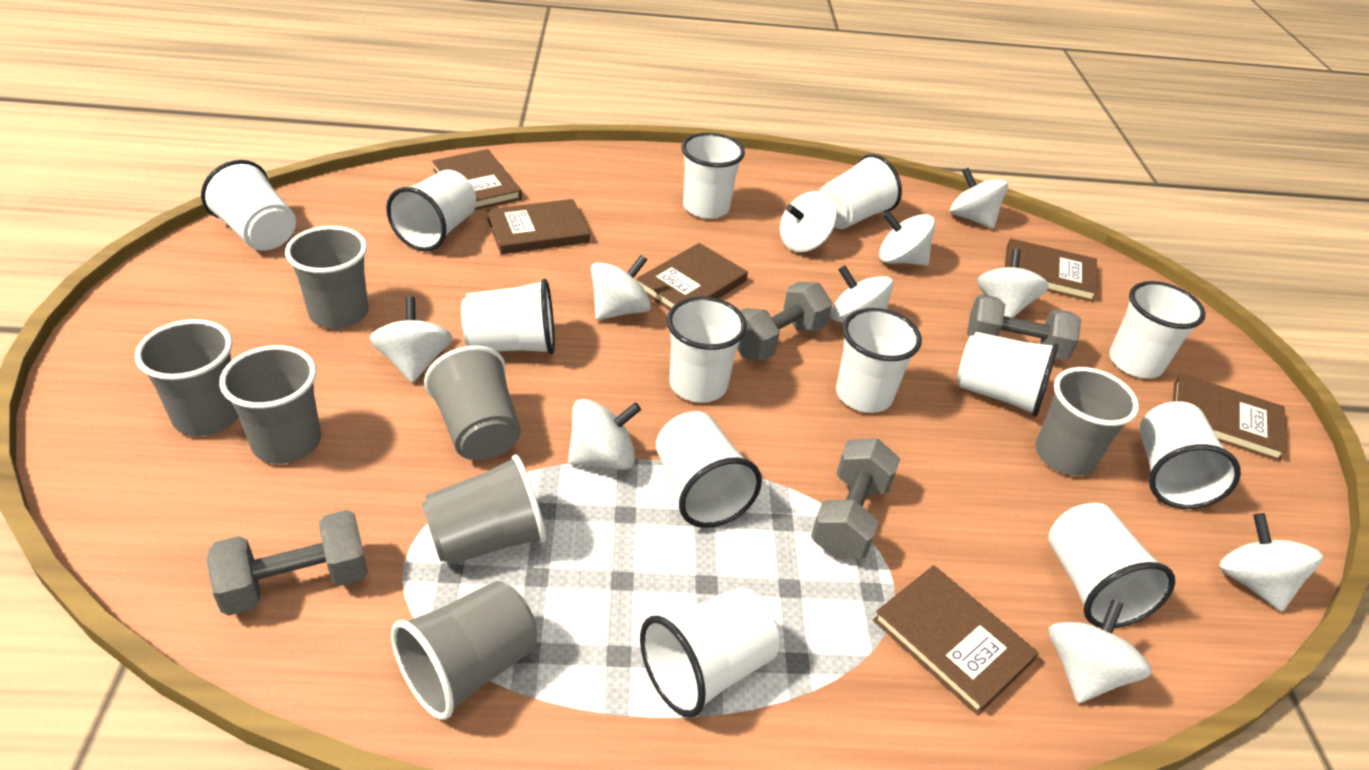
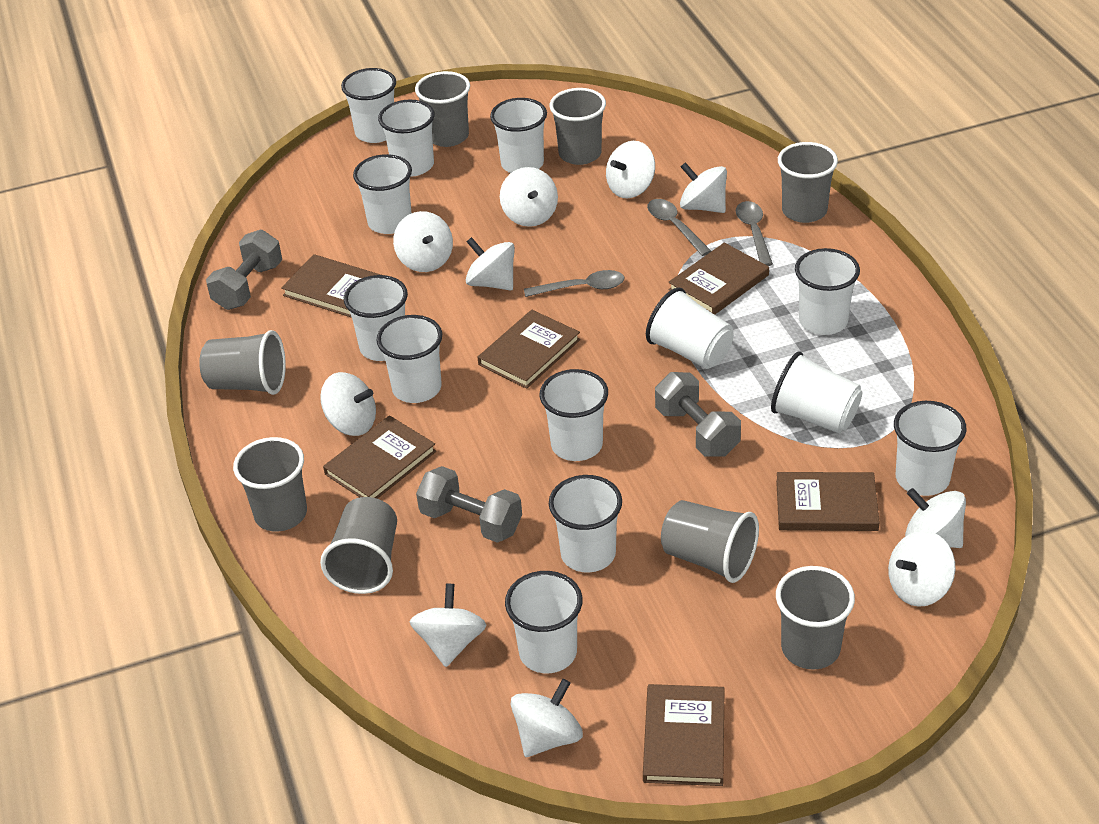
grey cup: [135,319,239,436] [219,345,321,464] [285,226,368,329] [391,581,537,720] [422,454,546,565] [424,345,521,460] [1035,367,1139,476] = 7 -> [199,330,286,395] [233,437,307,532] [320,497,397,594] [415,71,470,147] [550,88,606,165] [661,500,759,583] [776,566,855,669] [778,142,838,223] = 8
grey dumbbell: [207,510,368,615] [737,282,833,361] [811,438,900,559] [967,294,1081,361] = 4 -> [206,230,282,310] [416,466,522,543] [655,372,741,457] = 3
grey spoon: none = 0 -> [524,270,625,297] [647,199,711,256] [736,201,773,266] = 3

